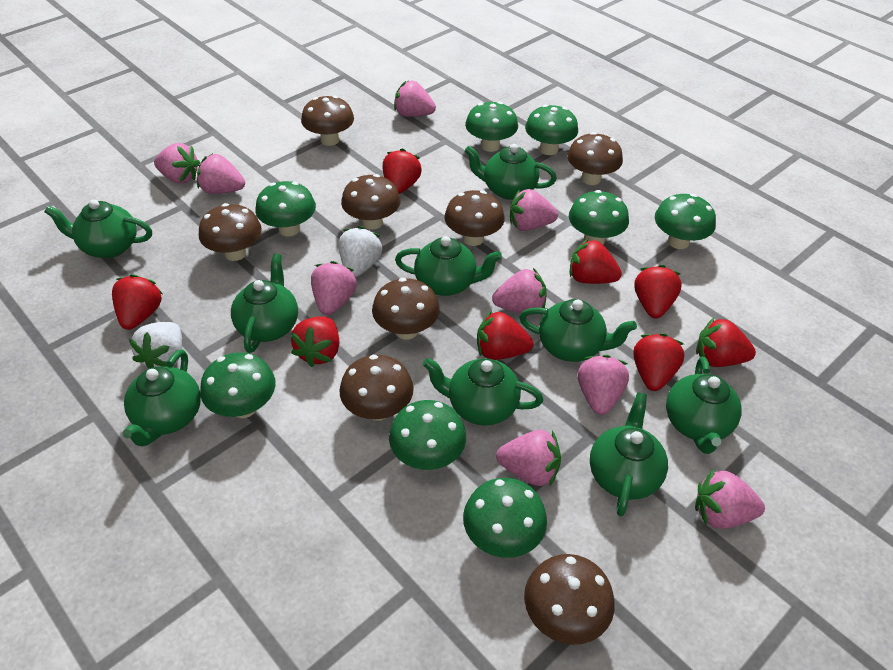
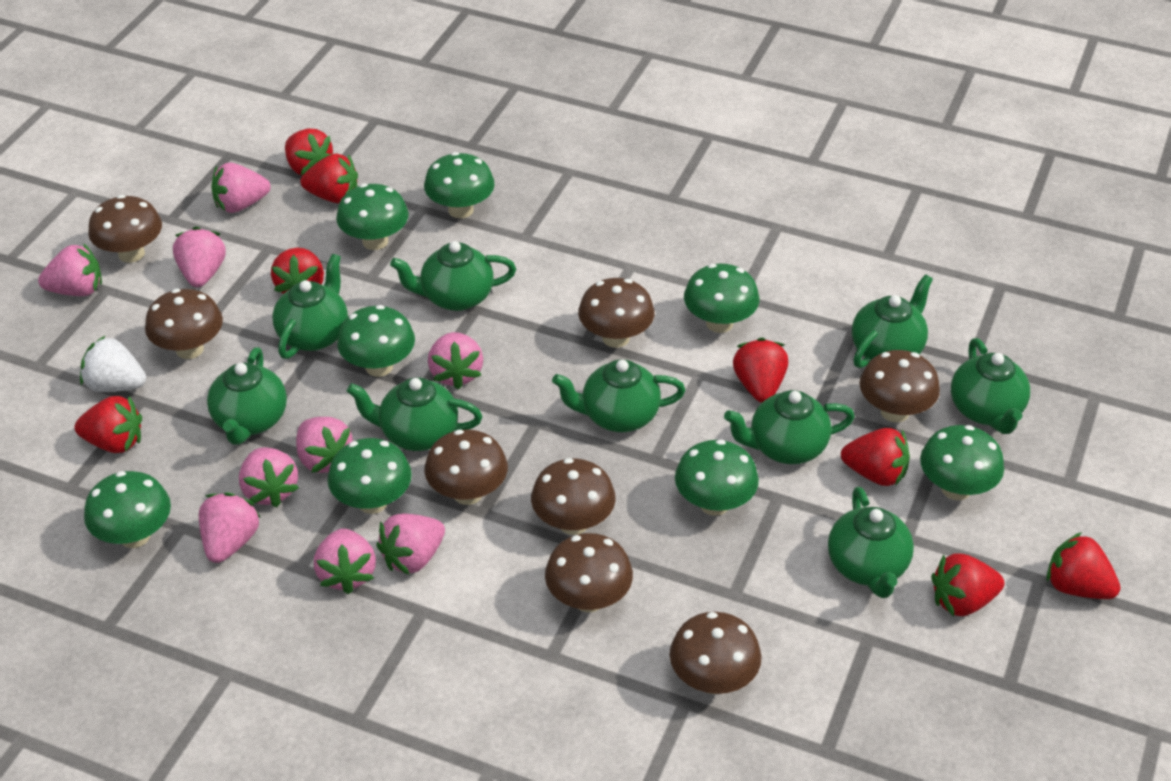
white strawberry: [129,322,182,369] [339,226,382,277] = 2 -> [80,336,146,392] = 1

